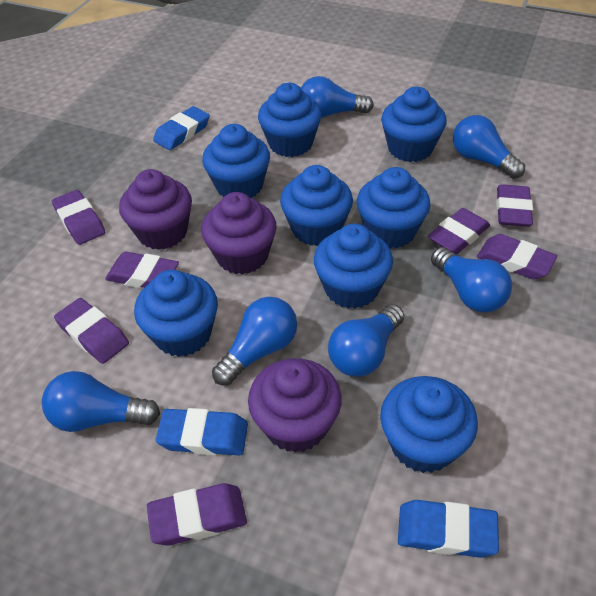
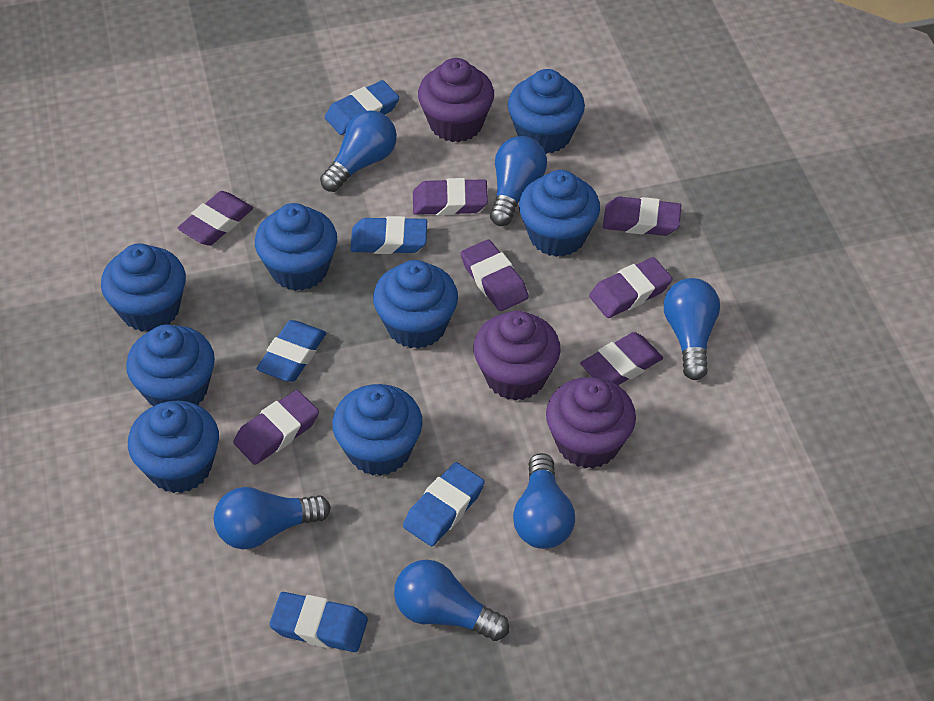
blue eraser: [153,106,210,150] [156,408,248,456] [398,500,499,558] = 3 -> [257,320,326,382] [269,592,368,652] [325,80,399,135] [350,216,427,254] [403,462,485,546] = 5

